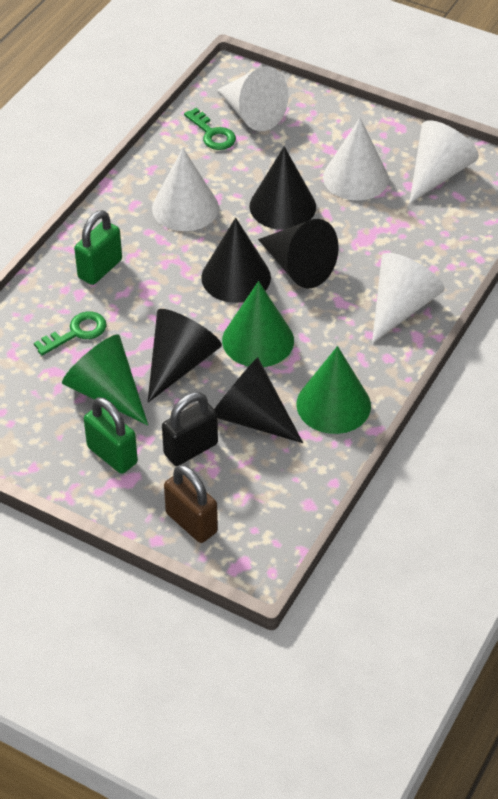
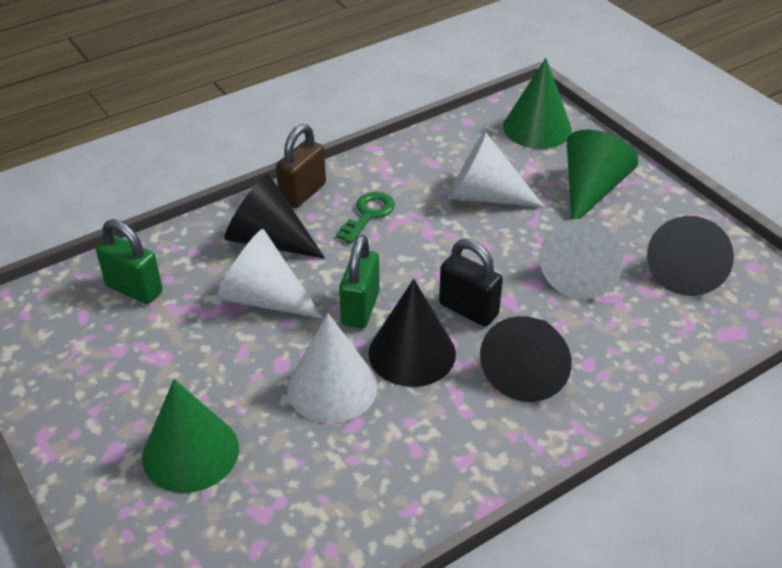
black cone: [148,309,222,403] [201,218,271,303] [214,357,303,443] [250,147,316,230] [258,219,339,289] = 5 -> [224,174,325,259] [368,279,456,387] [480,316,572,402] [647,216,734,296] = 4
green key: [34,312,107,356] [184,108,236,150] = 2 -> [336,192,395,244] = 1
white cone: [152,148,219,231] [218,67,289,131] [323,118,389,200] [372,253,445,343] [409,120,479,204] = 5 -> [216,229,323,319] [287,313,378,423] [449,132,545,207] [539,219,623,299] = 4

